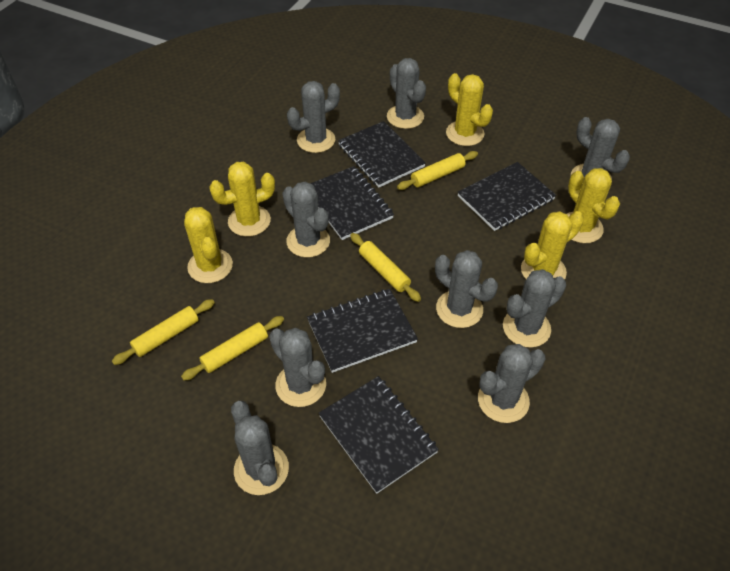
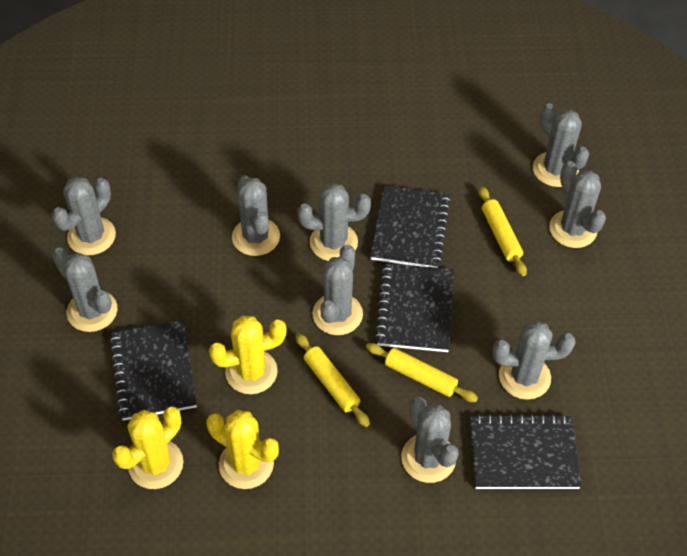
black notebook: [307,289,418,373] [310,166,394,240] [319,376,439,494] [338,121,426,187] [458,162,556,231] = 5 -> [110,320,197,421] [370,185,451,268] [375,263,454,352] [470,414,582,489] = 4
yellow cactus: [184,207,233,283] [209,162,275,237] [446,73,493,146] [521,211,584,280] [567,168,620,243] = 5 -> [112,407,184,489] [207,410,279,489] [209,316,287,394] = 3
yellow rolling pin: [112,299,215,365] [181,316,284,381] [350,233,421,302] [397,151,478,190] = 4 -> [295,333,370,427] [366,343,478,402] [479,186,527,276] = 3

